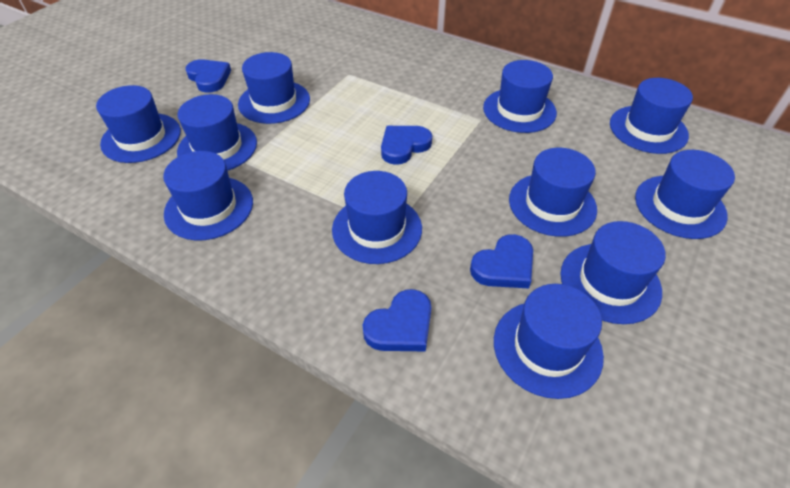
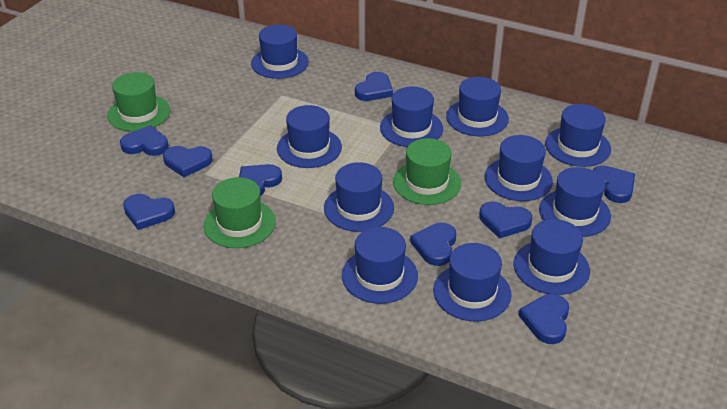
blue heart: [185,59,231,93] [363,289,431,352] [381,126,432,165] [470,234,533,289] = 4 -> [120,125,169,156] [123,194,175,230] [163,146,213,177] [239,164,282,196] [355,72,393,101] [410,223,456,266] [479,201,532,239] [518,294,569,344] [593,166,635,203] = 9
green hat: none = 0 -> [107,72,170,132] [203,177,276,248] [393,138,461,205] = 3

